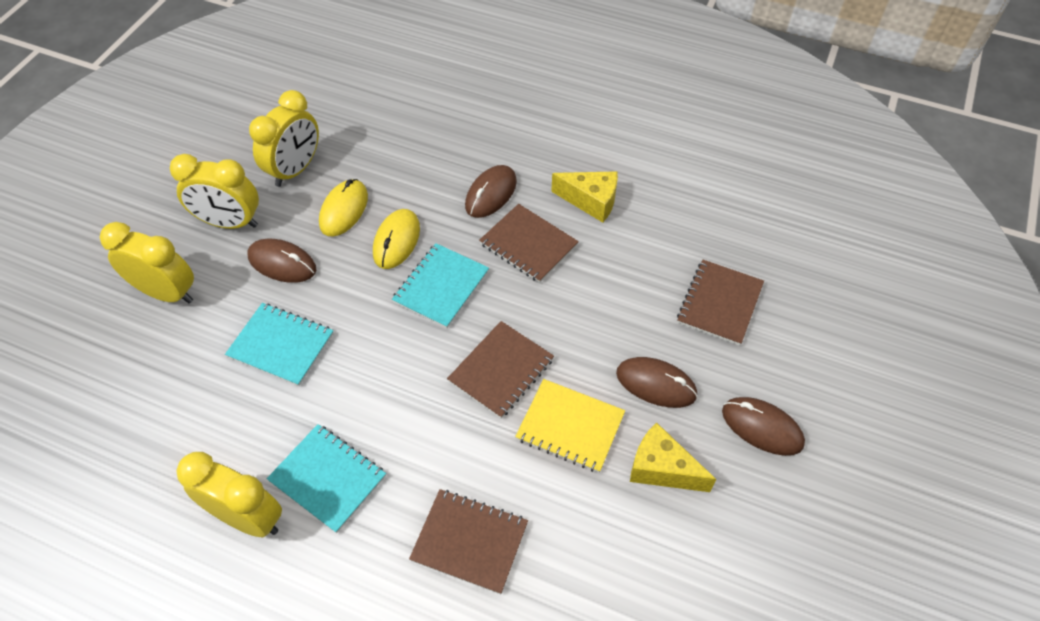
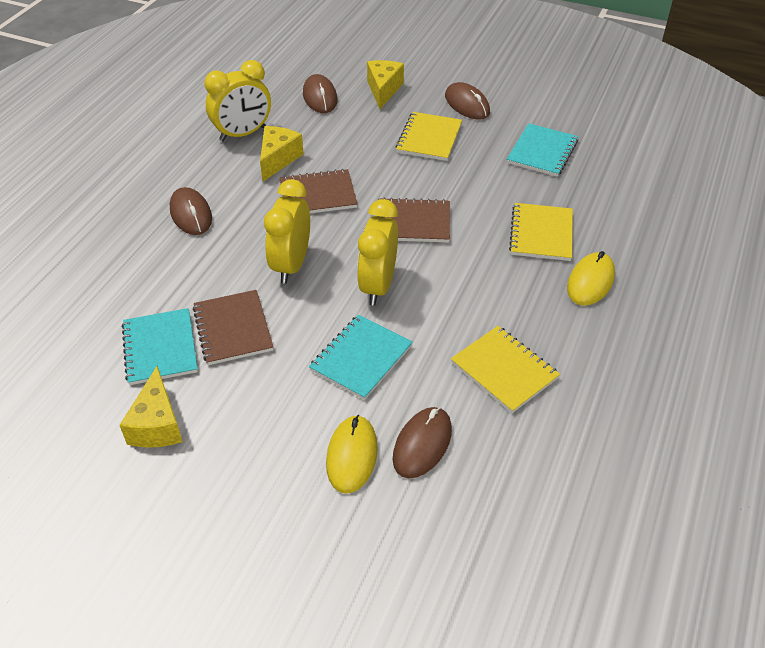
brown notebook: [409,489,528,594] [447,321,554,418] [479,204,579,283] [677,260,764,346] = 4 -> [193,290,273,365] [280,169,357,213] [378,197,450,242] = 3
yellow cheese: [551,171,618,223] [630,422,716,492] = 2 -> [120,366,183,448] [260,126,304,181] [367,60,404,109] = 3
yellow clock: [100,222,194,303] [170,154,259,229] [176,452,282,537] [249,90,319,187] = 4 -> [204,60,271,141] [264,179,310,284] [357,199,398,305] = 3
yellow notebook: [515,379,625,473] = 1 -> [396,112,462,161] [451,326,560,413] [509,203,573,261] = 3

